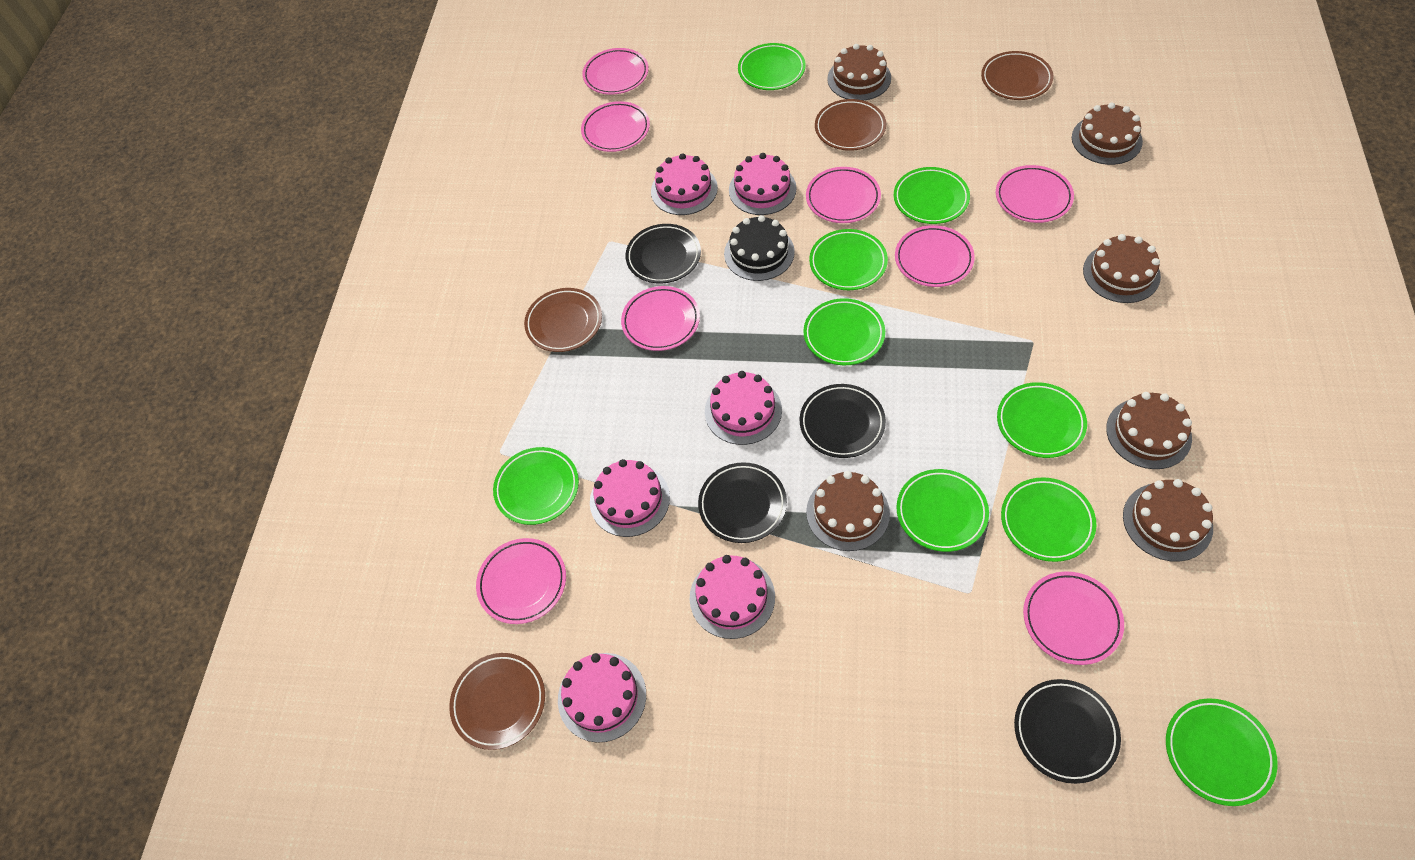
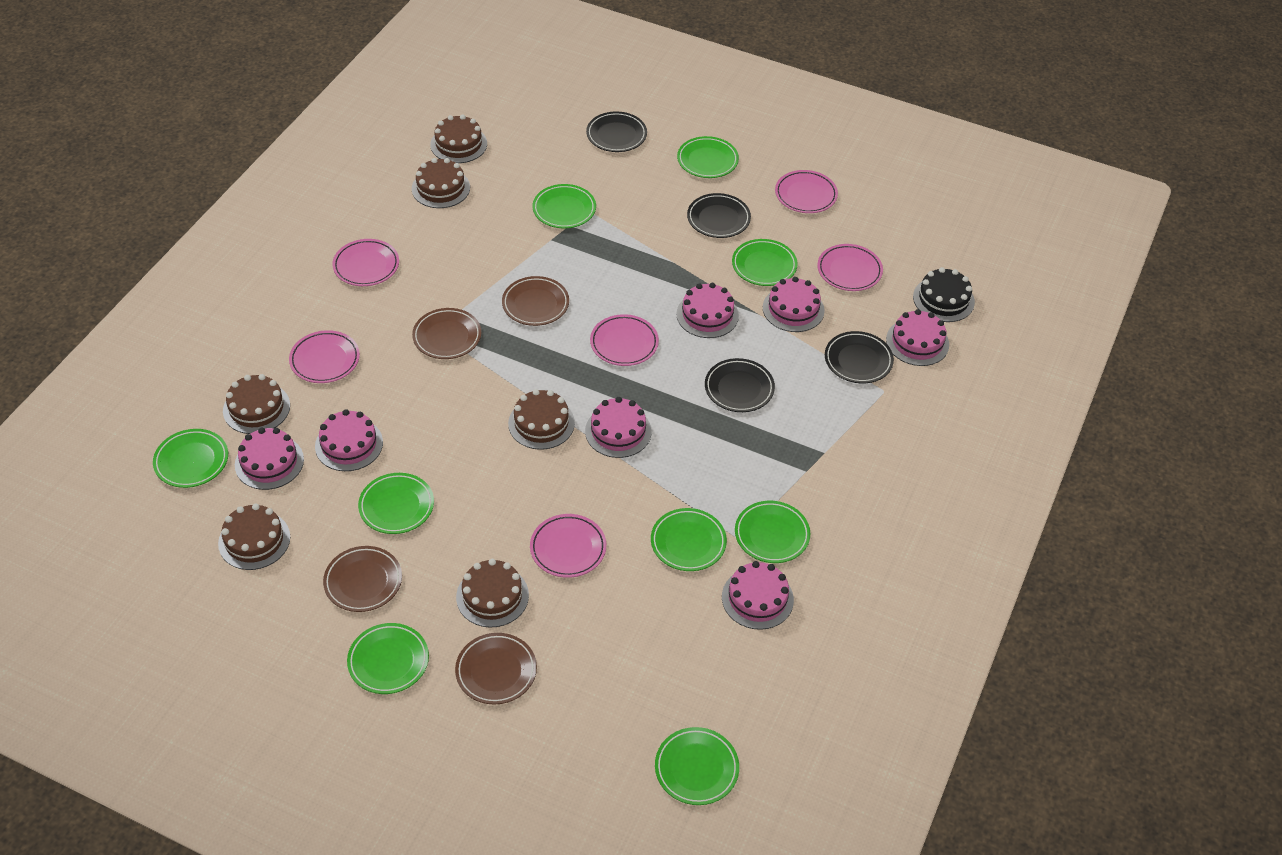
pink cake: [558,653,646,743] [590,459,670,537] [651,153,718,215] [690,555,775,639] [705,371,782,445] [729,153,797,215] = 6 -> [235,428,304,490] [315,409,383,471] [585,397,652,458] [676,283,739,338] [722,561,794,630] [763,277,825,332] [886,309,949,366] = 7
pink plate: [476,538,566,624] [581,101,650,152] [582,48,649,95] [621,286,700,351] [806,167,881,223] [895,225,975,287] [996,165,1074,223] [1023,571,1124,665] = 8 -> [289,330,360,383] [332,239,399,286] [530,514,606,578] [590,314,659,366] [775,170,838,213] [817,244,883,291] = 6

